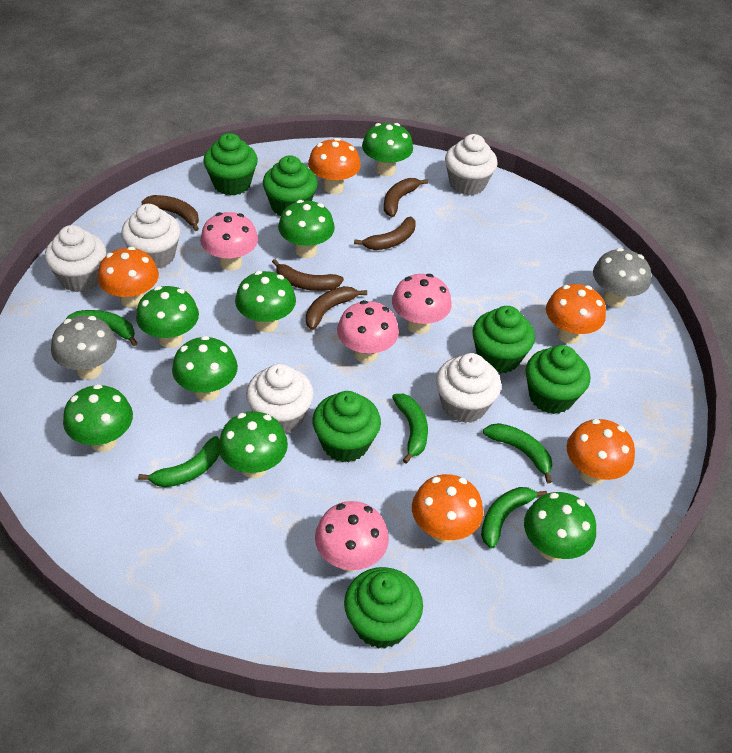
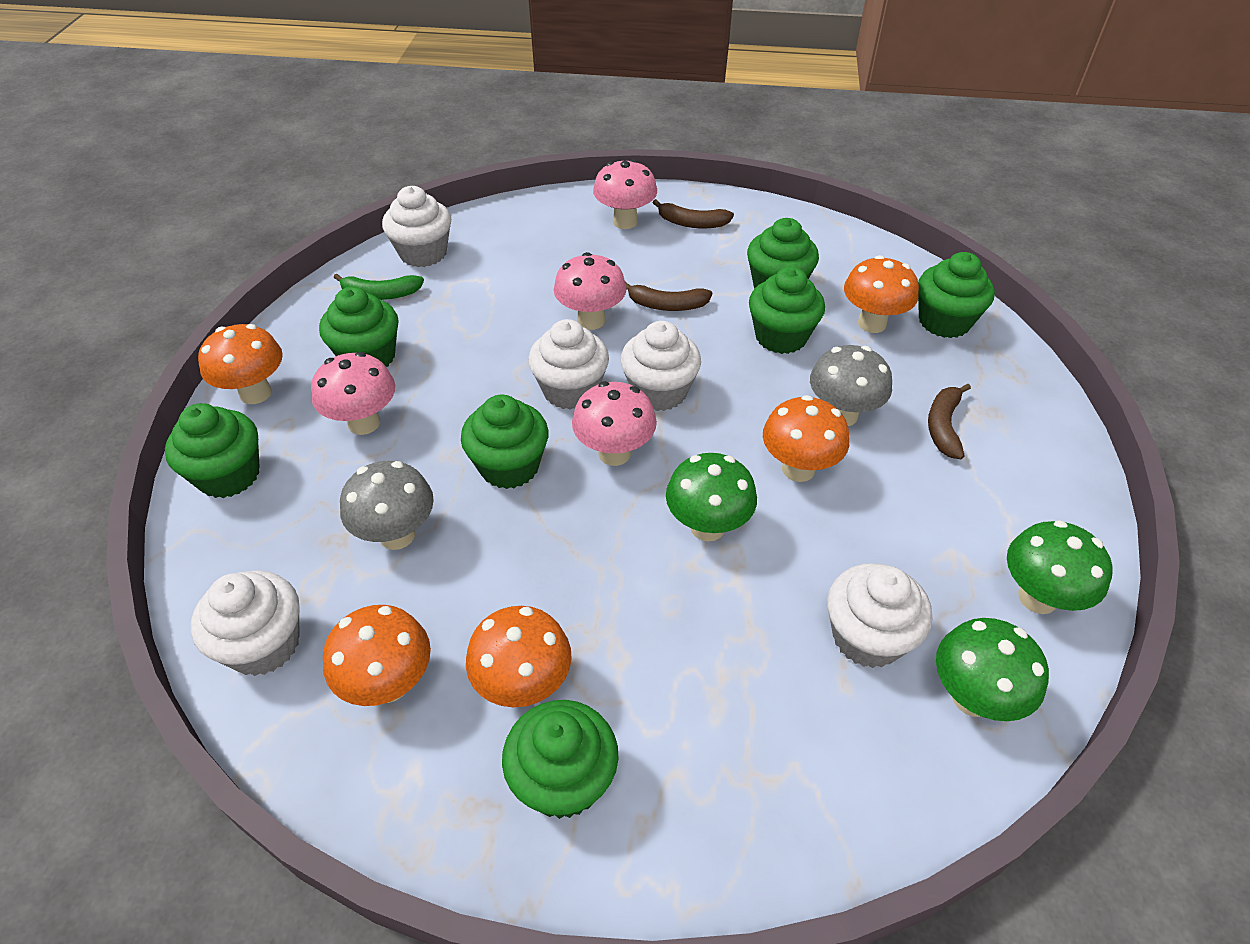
brown banana: [141,195,199,231] [272,259,344,291] [306,286,367,330] [354,217,416,250] [384,178,428,217] = 5 -> [625,282,712,311] [652,199,734,228] [928,384,971,459] = 3
green banana: [66,310,137,346] [138,436,220,487] [392,394,428,464] [481,487,547,549] [483,423,552,483] = 5 -> [333,273,424,300] = 1
green cupcake: [203,133,258,196] [263,155,318,216] [313,391,381,462] [344,567,423,649] [472,306,535,374] [526,345,590,414] = 6 -> [165,403,260,498] [319,287,399,367] [461,395,548,489] [502,700,618,819] [747,218,819,288] [749,267,825,354] [918,252,995,338] = 7
green mushroom: [63,384,133,452] [136,286,199,348] [172,336,238,401] [218,411,288,478] [235,271,296,332] [278,200,335,258] [362,123,413,176] [524,492,596,561] = 8 -> [666,453,757,542] [936,618,1049,721] [1007,520,1113,614] = 3

